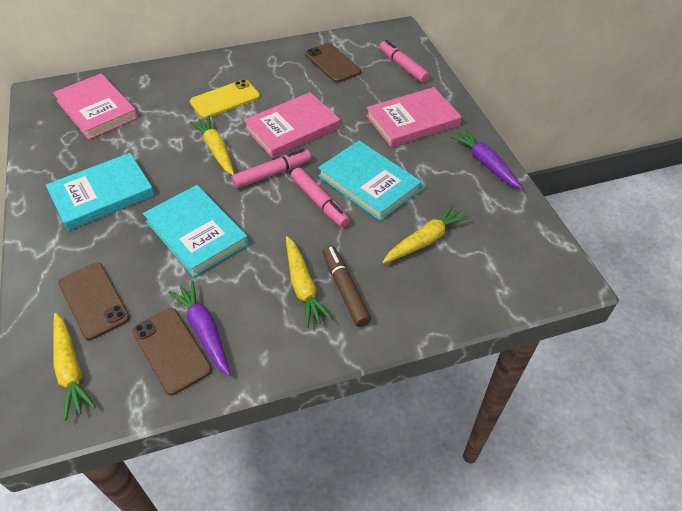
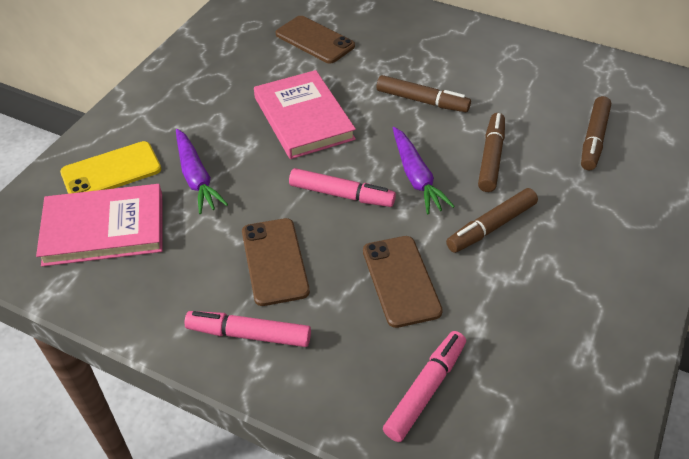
brown marker: [323,245,371,327] = 1 -> [377,75,471,112] [446,188,538,253] [478,113,505,192] [581,96,611,171] = 4
pink book: [53,73,138,140] [243,92,340,158] [366,87,462,147] = 3 -> [36,184,162,266] [254,70,356,159] = 2
turquoise book: [46,153,155,231] [143,185,249,277] [318,141,422,221] = 3 -> none = 0
yellow carrot: [53,313,96,420] [190,116,234,175] [286,236,333,328] [382,204,470,264] = 4 -> none = 0

